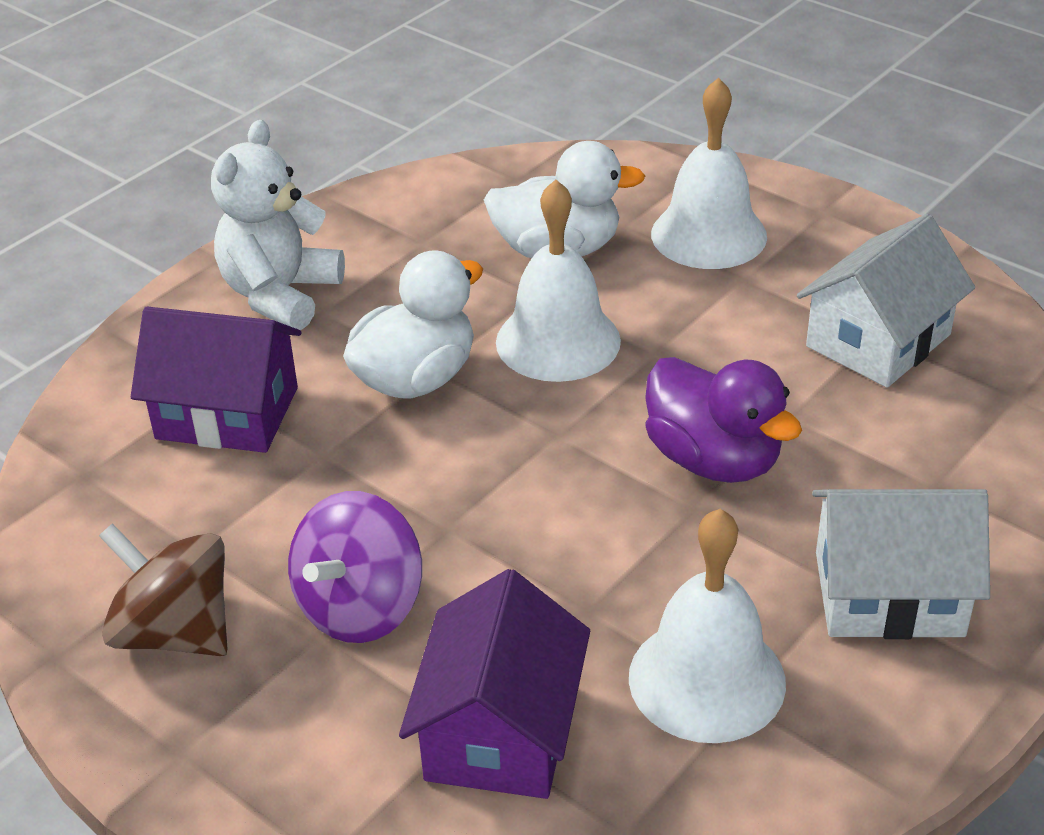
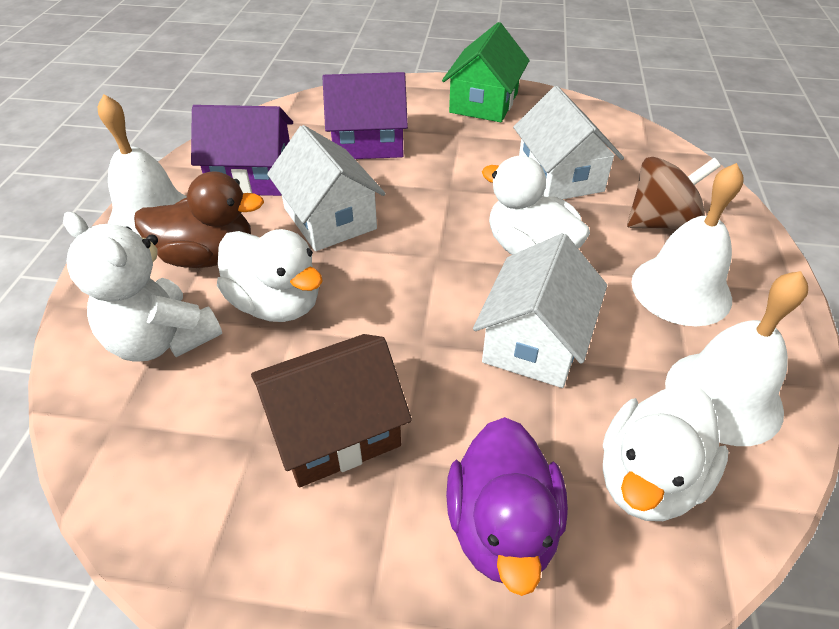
brown duck: none = 0 -> [134,171,264,268] = 1
brown house: none = 0 -> [251,334,412,488] = 1
green house: none = 0 -> [442,22,530,122] = 1
purple spinning top: [288,491,422,643] = 1 -> none = 0
white duck: [343,250,483,399] [484,141,645,258] = 2 -> [217,229,323,322] [482,156,590,255] [603,384,728,521] = 3
white house: [797,214,975,387] [812,489,990,639] = 2 -> [267,125,386,251] [473,233,607,388] [513,86,624,199] = 3

